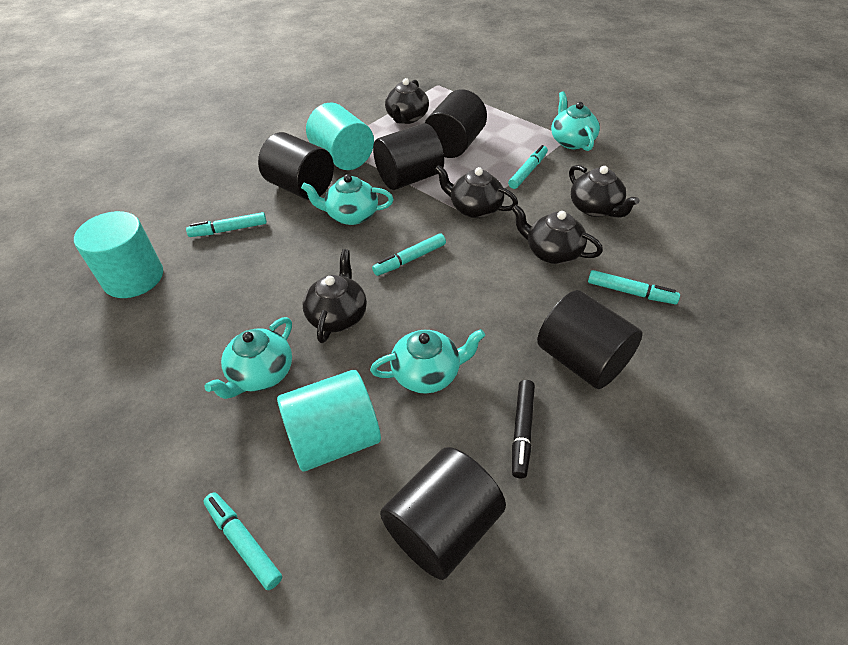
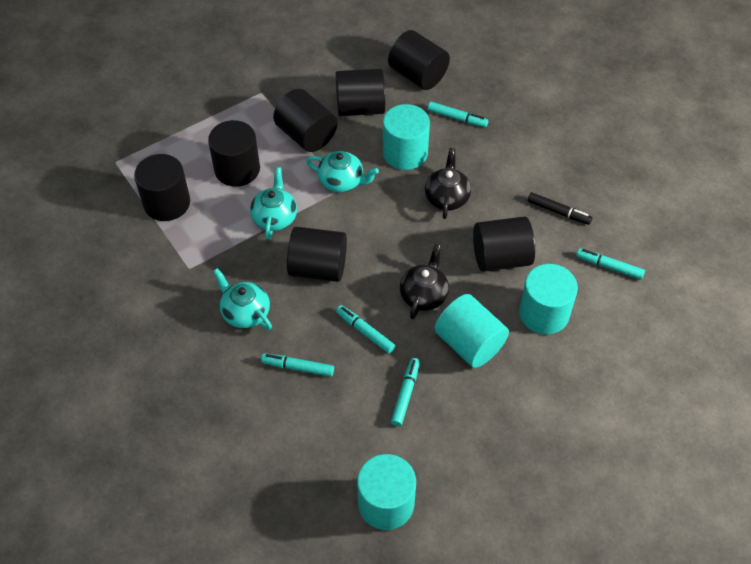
black cylinder: [258,132,334,200] [373,123,444,190] [380,447,506,580] [425,89,487,158] [537,290,643,389] = 5 -> [134,154,190,221] [208,120,260,187] [273,89,338,152] [287,227,347,282] [336,68,385,116] [388,30,450,90] [473,216,535,272] = 7
black teapot: [303,249,367,343] [385,78,429,124] [435,165,518,218] [512,204,603,264] [569,165,639,217] = 5 -> [400,244,449,319] [425,148,471,219] = 2
turquoise cylinder: [74,211,163,298] [277,370,381,472] [306,103,374,170] = 3 -> [357,454,416,530] [383,104,430,170] [435,294,509,368] [519,264,578,334] = 4
turquoise teapot: [205,317,292,399] [301,174,393,225] [370,329,485,393] [551,91,600,151] = 4 -> [213,268,272,330] [250,167,297,240] [306,151,379,192] = 3

